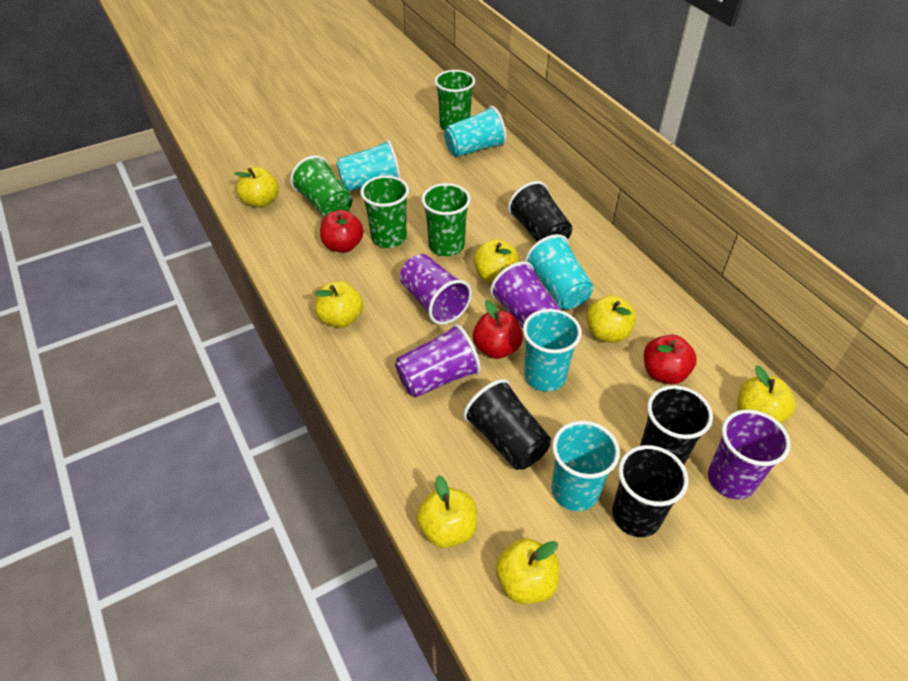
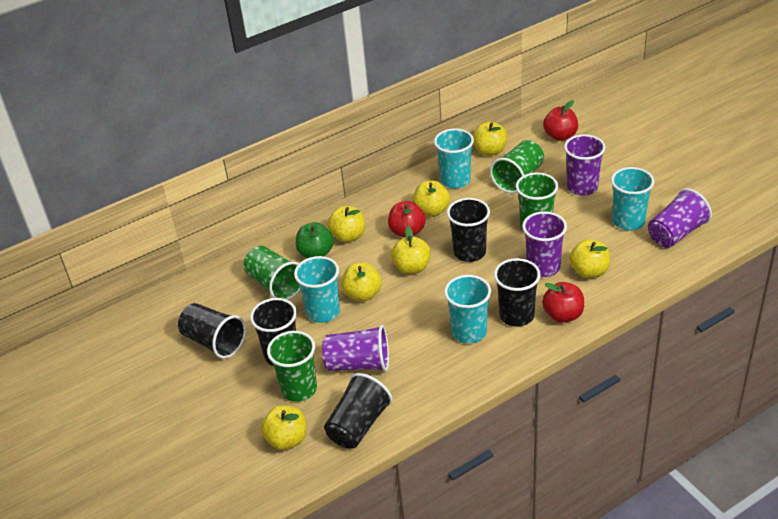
black cup: [463,379,551,470] [508,181,572,242] [612,445,689,537] [640,385,713,465] = 4 -> [178,303,246,359] [250,298,297,366] [324,373,393,448] [447,198,490,262] [494,258,541,327] = 5
green apple: none = 0 -> [296,222,334,258] = 1
turquoise cup: [336,140,401,192] [444,106,506,157] [523,309,582,392] [525,234,593,309] [551,421,620,511] = 5 -> [294,256,340,323] [434,128,474,188] [444,275,491,344] [611,167,654,231] = 4

